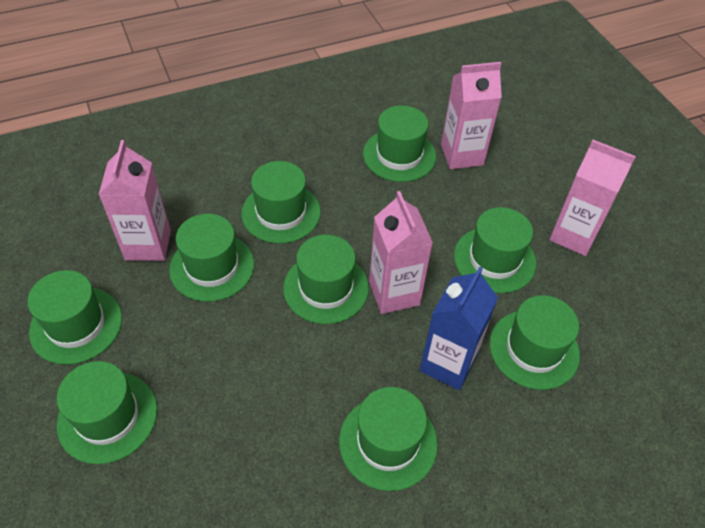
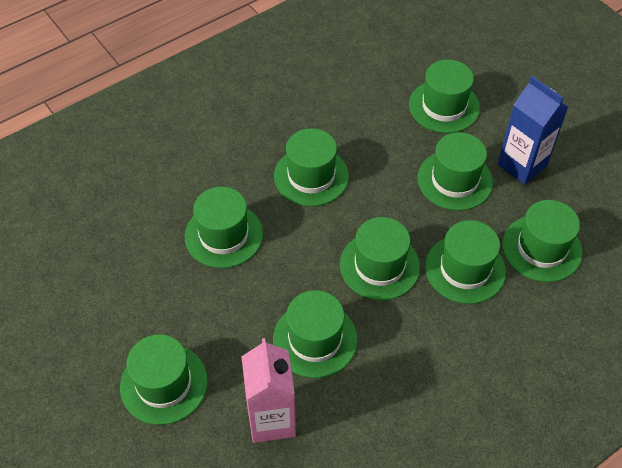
pink carton: [98,140,171,261] [369,191,433,314] [441,62,502,169] [550,140,636,256] = 4 -> [241,338,296,443] = 1

